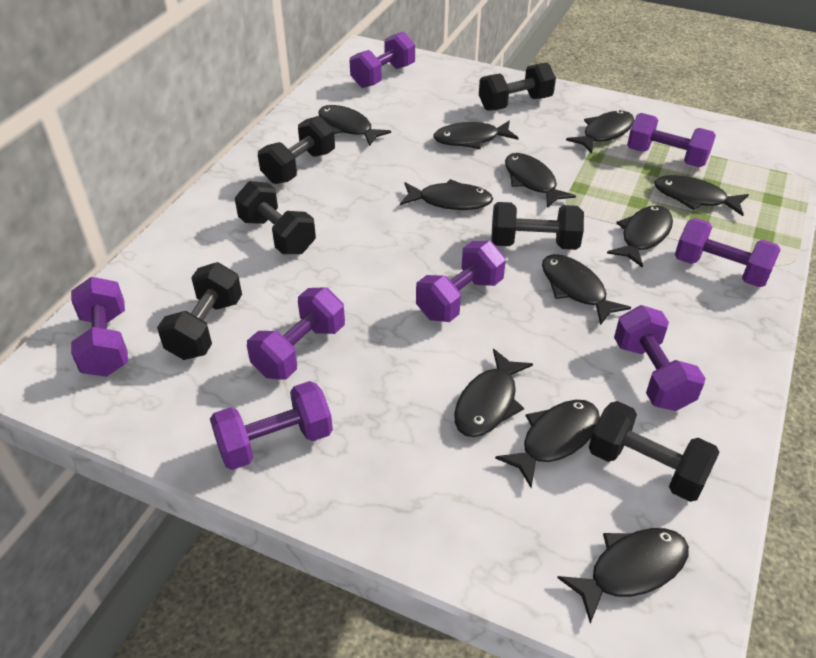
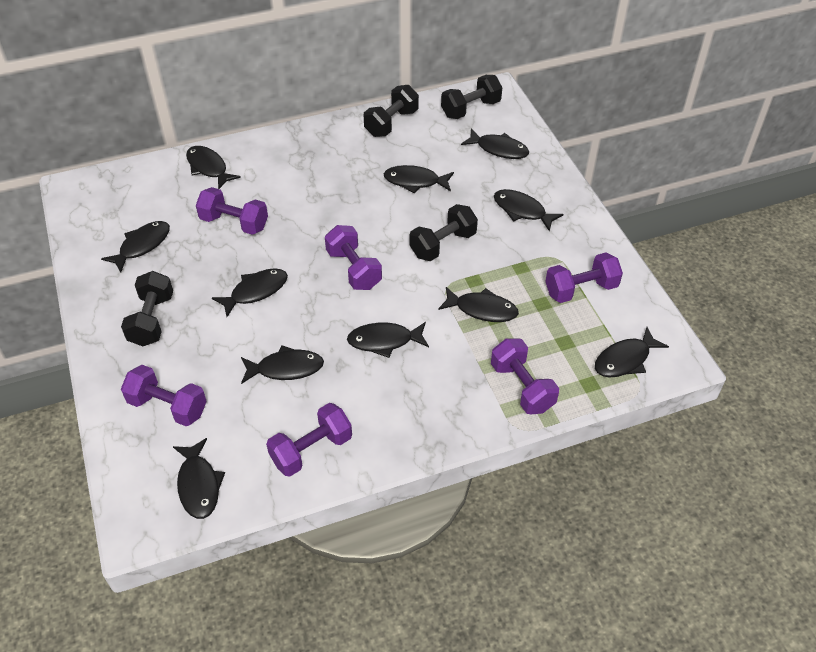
black dumbbell: [157,262,242,360] [235,181,316,254] [258,116,335,184] [479,62,556,111] [491,202,584,250] [589,401,720,502] = 6 -> [121,271,173,346] [364,85,419,137] [410,204,478,261] [441,75,503,119] = 4
purple dumbbell: [71,277,128,377] [210,381,333,470] [247,287,345,380] [349,32,415,88] [416,241,506,322] [614,305,706,411] [627,113,716,167] [675,218,781,287] = 8 -> [121,365,207,426] [196,187,268,235] [266,403,352,477] [325,225,382,290] [491,338,559,414] [545,252,623,303] = 6

